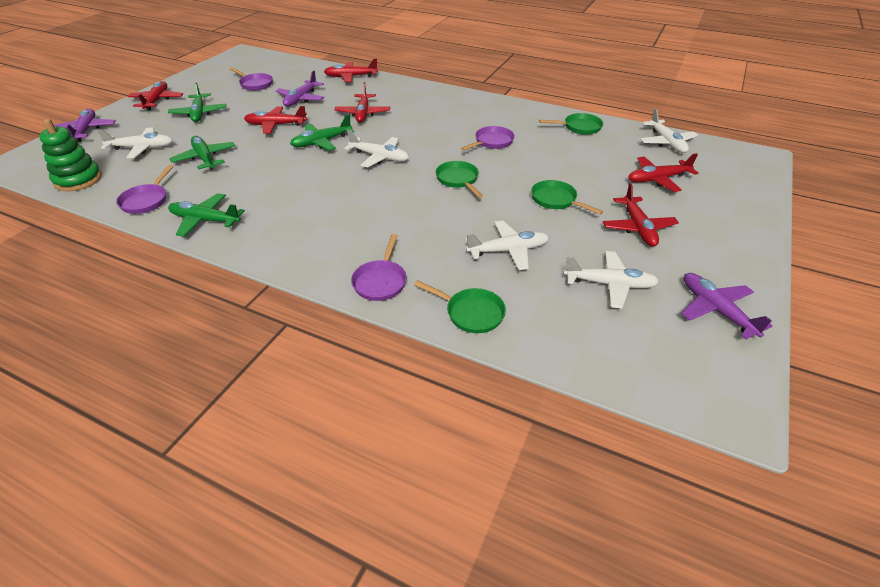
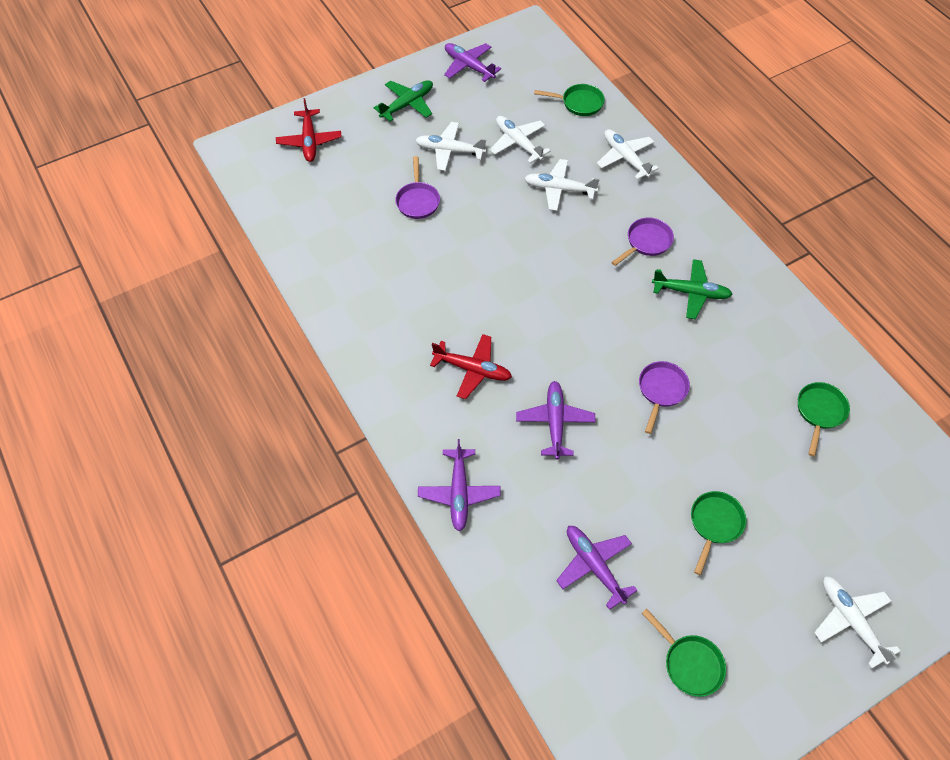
green plane: [168,82,226,122] [168,193,245,237] [169,136,235,170] [290,114,354,150] = 4 -> [374,80,433,122] [652,259,733,319] = 2
green stacking toy: [39,119,102,191] = 1 -> none = 0
purple pan: [116,165,173,214] [229,67,273,91] [351,234,407,301] [461,126,515,151] = 4 -> [395,156,440,219] [611,217,674,266] [639,361,690,434] = 3
purple plane: [54,109,116,142] [276,70,324,106] [681,273,772,339] = 3 -> [418,439,501,532] [444,43,501,82] [516,381,596,459] [556,526,638,610] = 4
red plane: [127,81,183,110] [244,106,307,133] [324,59,378,82] [334,82,390,123] [603,183,679,247] [628,153,698,192] = 6 -> [276,98,342,162] [430,334,512,399] = 2

